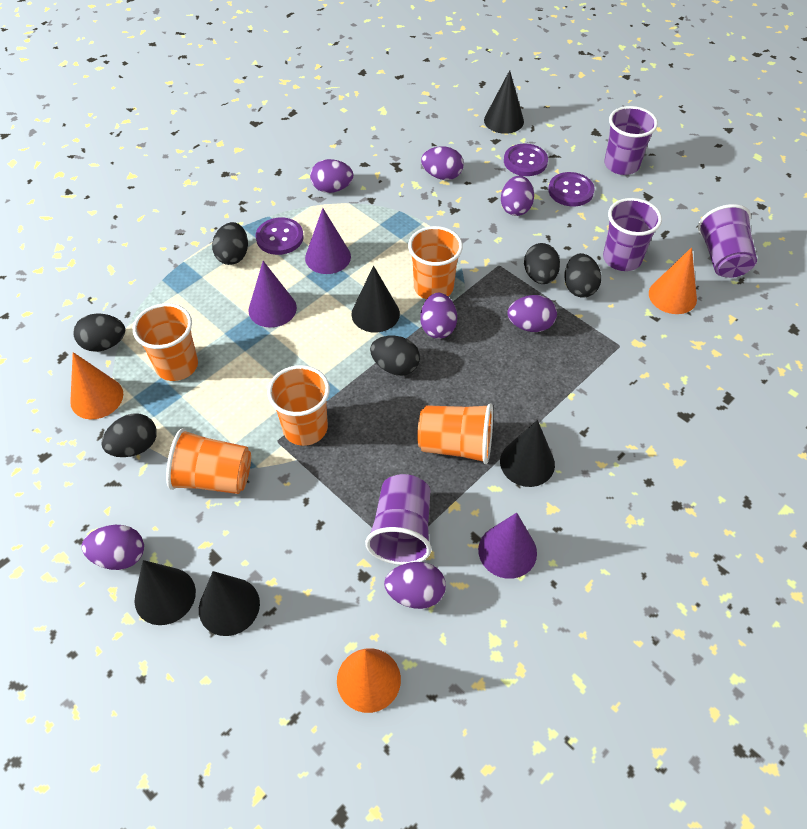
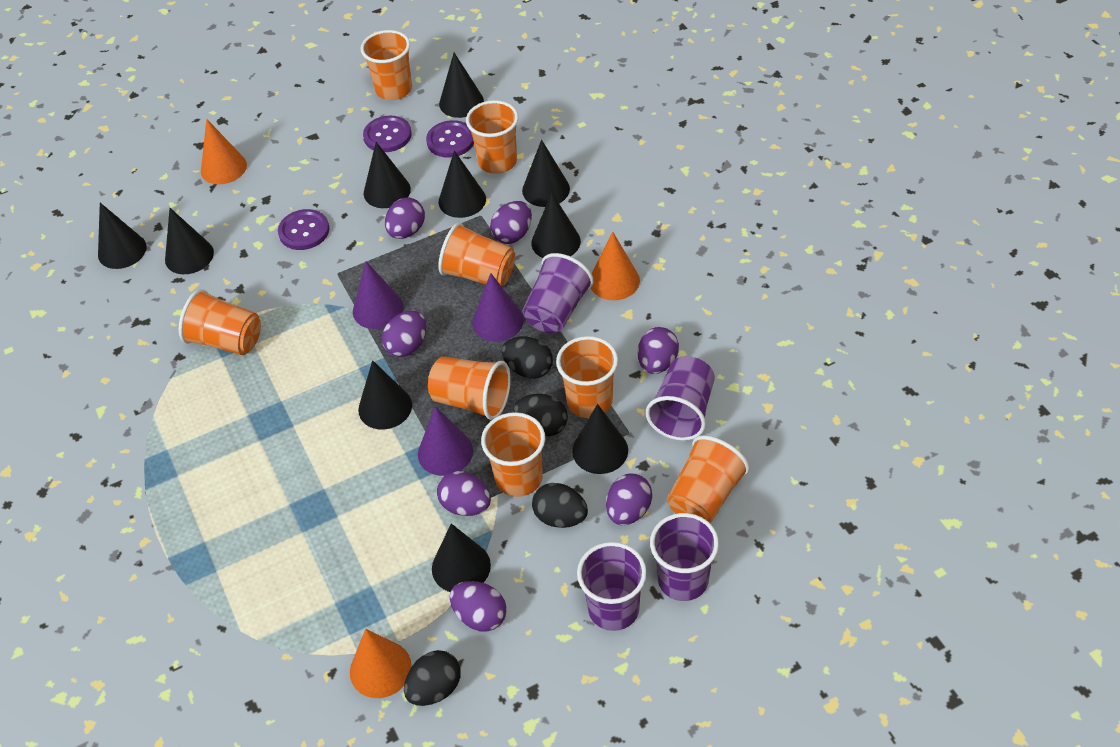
black cone: [135,560,196,625] [199,571,260,636] [352,266,400,333] [484,70,524,134] [500,420,555,487] = 5 -> [98,203,147,269] [165,208,214,274] [358,360,412,430] [364,142,411,208] [432,523,491,592] [439,53,484,118] [439,151,486,218] [522,140,570,207] [531,192,581,258] [572,404,628,474] = 10
black egg: [74,314,125,352] [101,413,157,457] [212,222,248,265] [370,336,420,376] [524,243,560,284] [564,253,601,298] = 6 -> [404,650,461,706] [502,337,553,379] [513,394,568,436] [532,483,588,528] = 4
orange cup: [133,303,198,381] [166,428,251,494] [267,365,330,446] [408,226,463,299] [417,403,493,464] = 5 -> [179,289,261,355] [361,30,412,100] [428,356,511,420] [438,223,515,286] [466,100,519,174] [481,412,545,497] [556,336,618,418] [667,435,750,523] = 8

